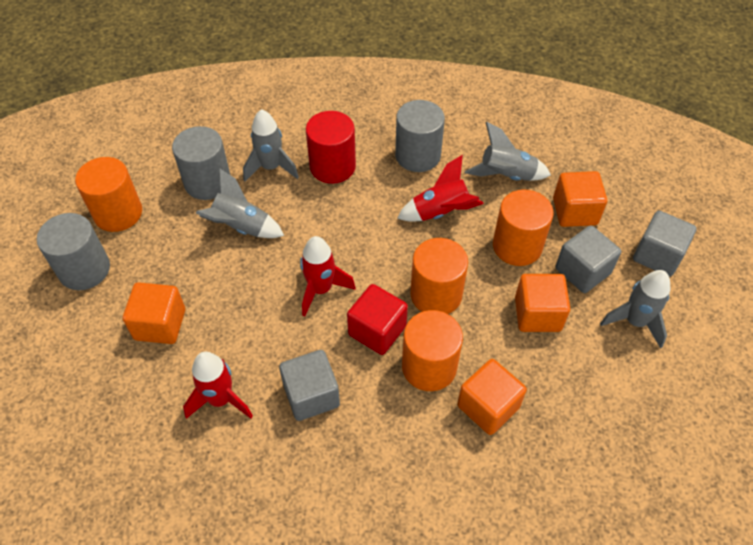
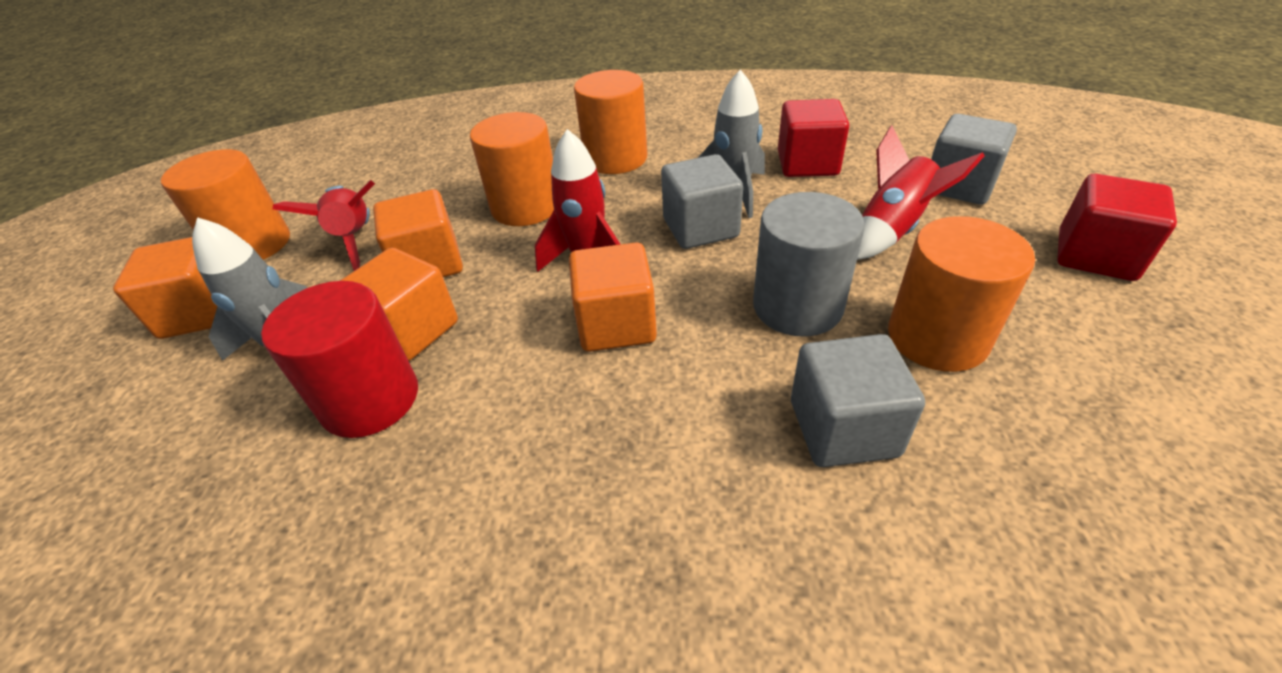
grey cylinder: [37,213,110,290] [172,126,230,200] [395,100,445,172] = 3 -> [753,192,865,336] = 1
grey rocket: [196,169,284,238] [243,109,299,181] [465,122,551,181] [600,270,671,348] = 4 -> [192,217,307,361] [698,69,765,218] = 2
red cube: [347,284,408,355] = 1 -> [778,99,849,177] [1057,174,1177,281] = 2

